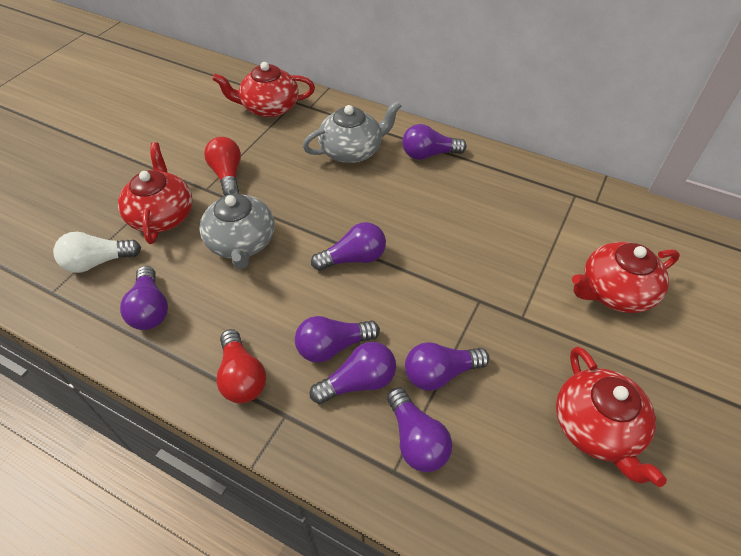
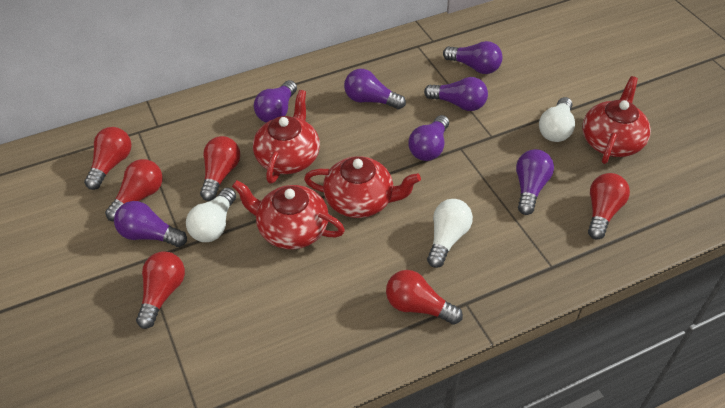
grey teapot: [199,181,275,269] [303,101,401,163] = 2 -> none = 0
red light bulb: [204,137,241,196] [216,329,266,403] = 2 -> [84,127,131,190] [105,159,163,222] [136,251,185,329] [200,136,240,201] [386,270,463,325] [588,173,630,240] = 6
white light bulb: [53,232,141,273] = 1 -> [186,188,236,242] [427,199,473,268] [539,97,575,142] = 3

